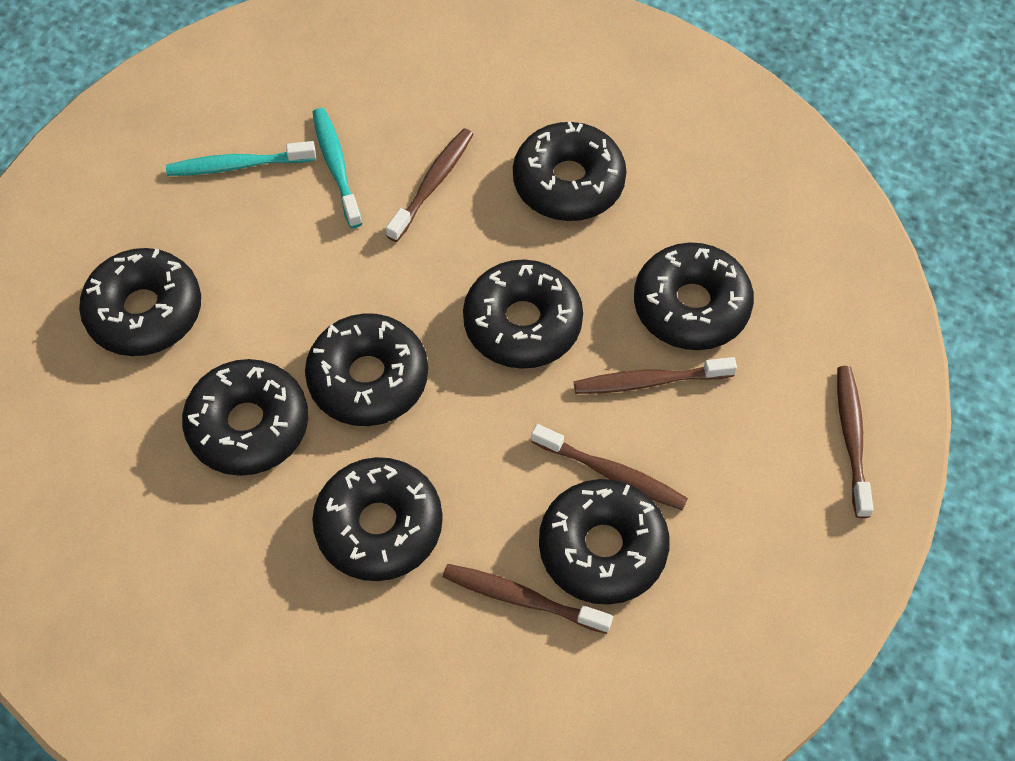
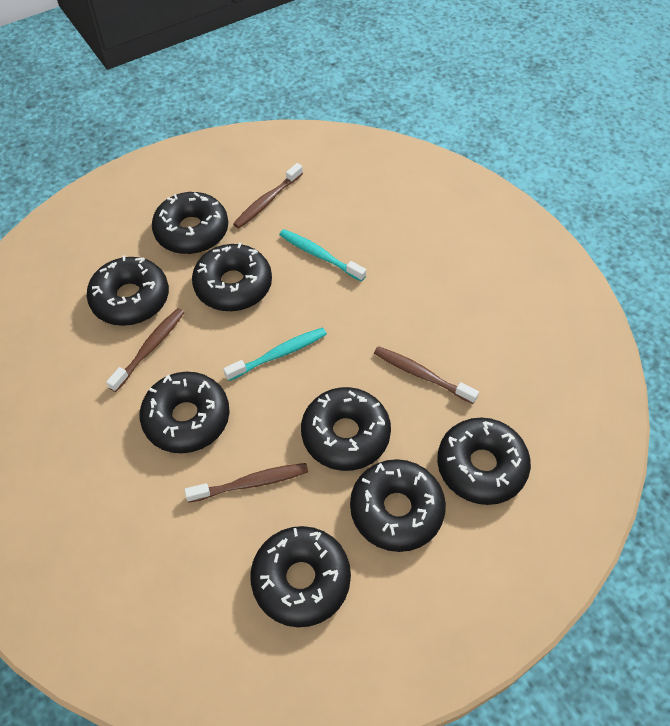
brown toothbrush: [386,128,473,242] [443,564,613,634] [531,424,688,510] [574,357,737,394] [837,366,873,518] = 5 -> [106,308,185,392] [184,463,308,503] [233,163,303,229] [374,346,479,404] = 4

